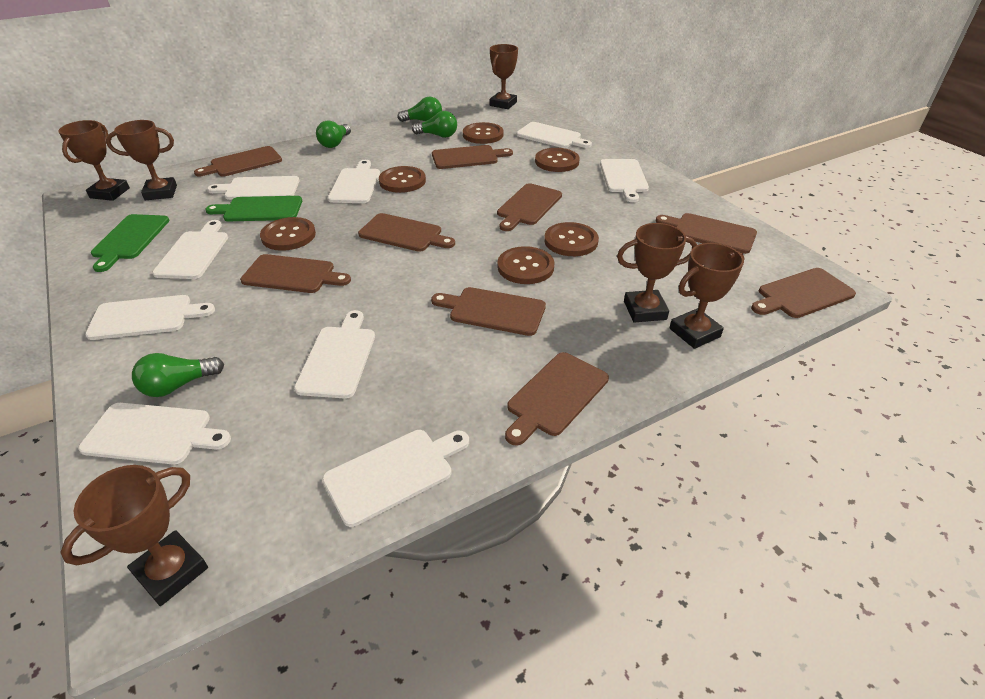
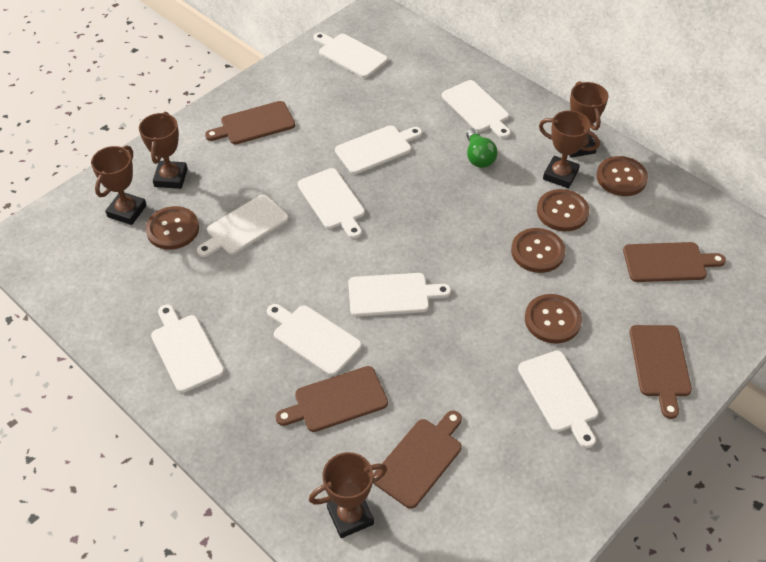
brown button: [260,217,316,251] [379,166,426,193] [463,122,504,144] [497,246,554,284] [535,148,580,172] [544,222,599,256] = 6 -> [145,206,199,250] [511,228,565,273] [525,294,582,343] [537,189,589,231] [596,156,648,196] = 5
brown cutting board: [194,146,282,177] [240,254,351,293] [358,213,455,252] [431,287,546,336] [432,145,513,169] [497,183,562,231] [505,352,609,446] [656,213,757,254] [751,268,856,318] = 9 -> [205,101,295,144] [276,366,388,432] [373,410,462,509] [623,242,726,282] [629,325,692,419] = 5
brown trophy: [58,120,130,201] [60,465,208,606] [106,120,177,201] [490,44,518,109] [617,223,697,323] [670,243,745,349] = 6 -> [91,145,147,225] [139,112,188,189] [309,452,387,538] [539,110,600,188] [569,81,609,158] = 5
green cutting board: [91,214,170,272] [205,196,302,221] = 2 -> none = 0
green light bulb: [132,353,224,397] [316,121,351,148] [397,97,442,122] [412,111,457,138] = 4 -> [466,128,497,168] = 1

